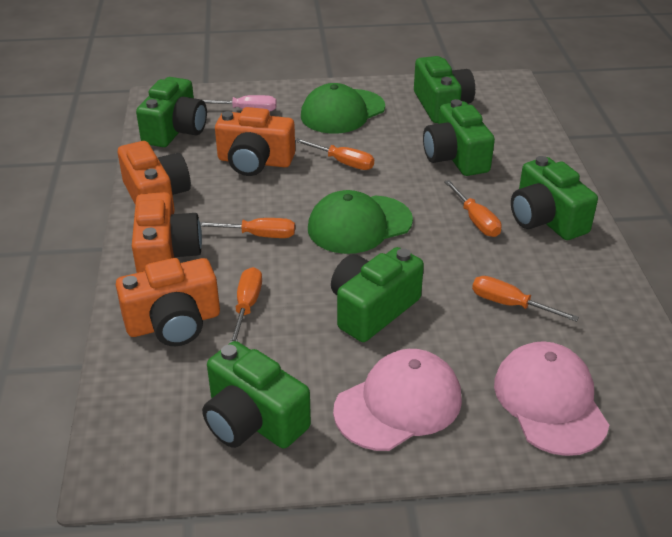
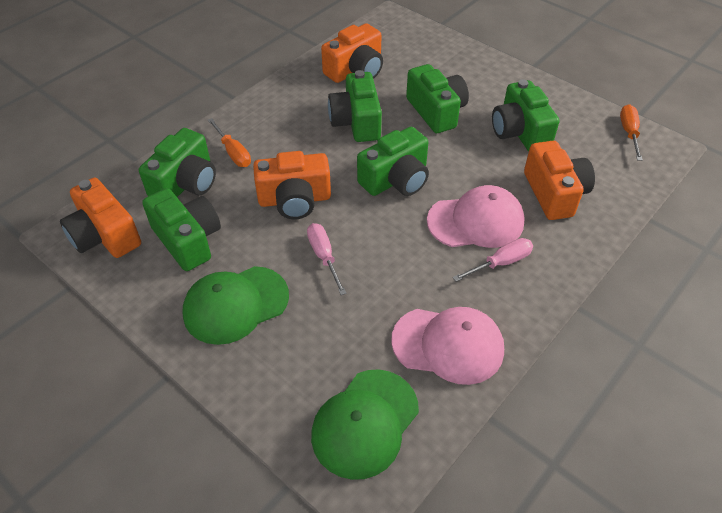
orange screwdriver: [200,218,295,238] [230,267,262,343] [295,138,374,170] [444,180,502,237] [472,276,579,322] = 5 -> [208,118,251,167] [620,105,643,161] = 2
pink screwdriver: [203,95,277,112] = 1 -> [307,223,347,295] [453,238,533,282] = 2

